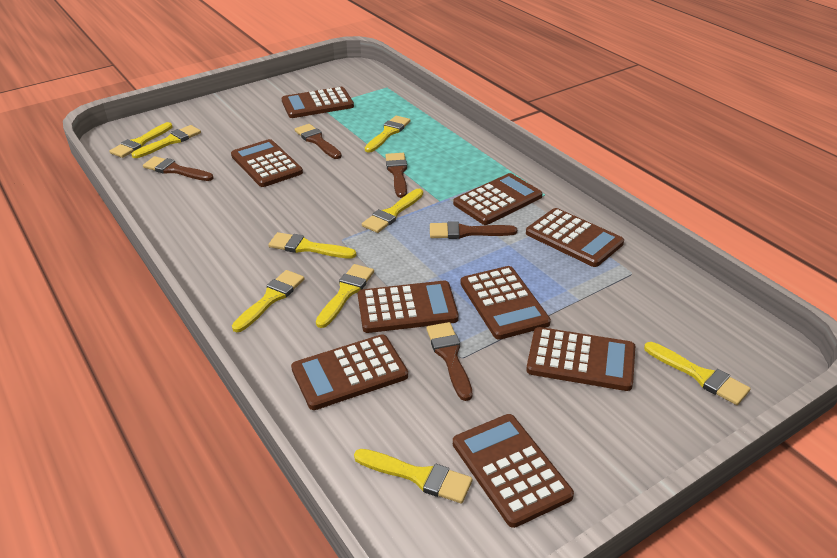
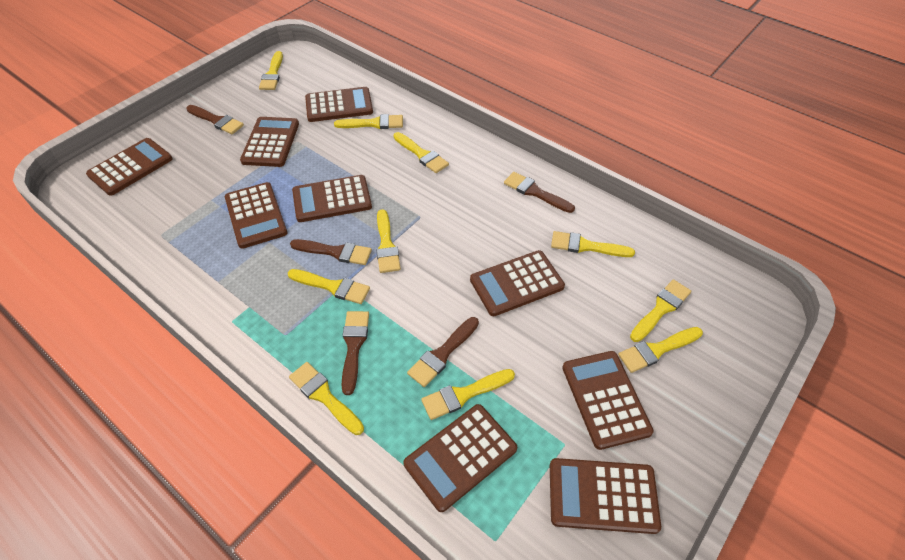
yellow brush: [109,122,173,158] [131,125,201,158] [232,270,305,332] [268,232,356,259] [316,264,374,328] [354,449,472,503] [362,189,423,233] [365,116,411,153] [644,342,751,405] = 9 -> [259,51,283,90] [288,269,370,304] [289,362,364,435] [334,114,403,129] [376,209,401,273] [393,132,449,173] [421,369,515,420] [551,231,635,257] [618,327,703,373] [630,279,691,342] = 10

